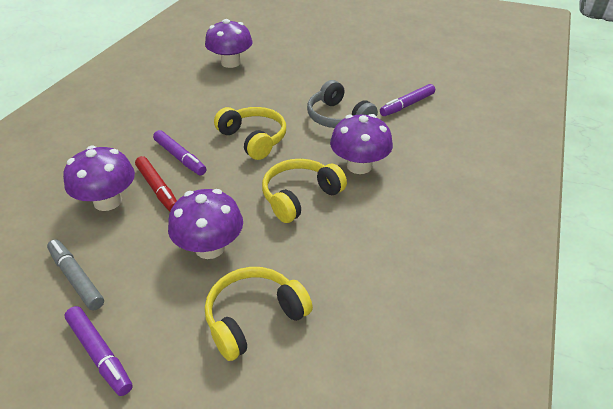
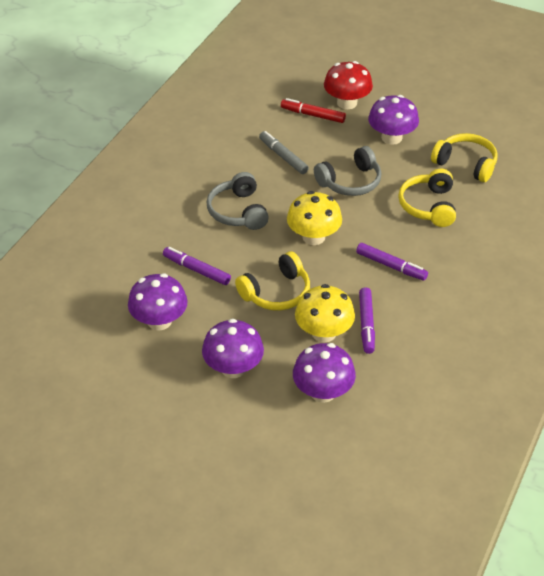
grey headphones: [307,80,378,128] = 1 -> [206,172,269,230] [314,146,381,196] = 2
red mushroom: none = 0 -> [324,61,373,109] = 1
yellow mushroom: none = 0 -> [287,191,342,245] [295,284,355,343] = 2

